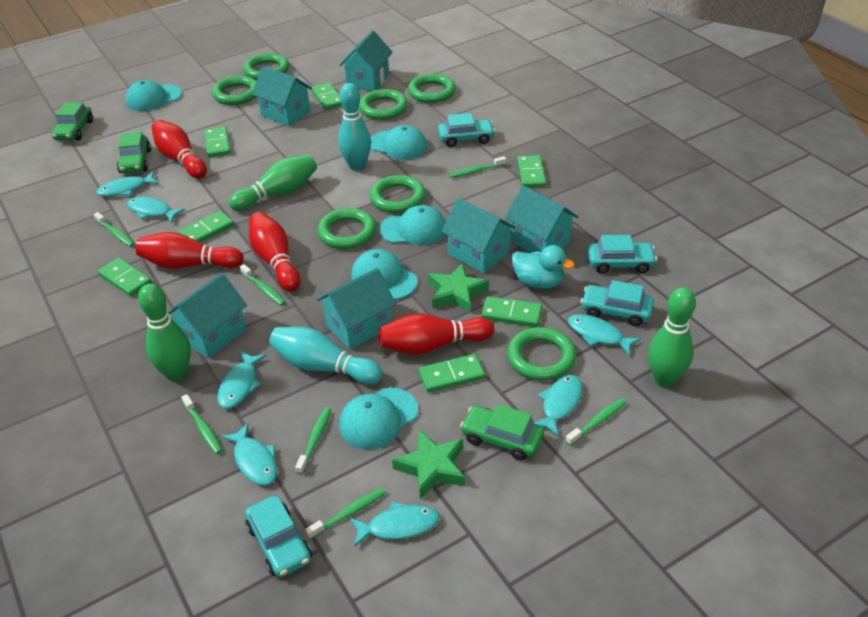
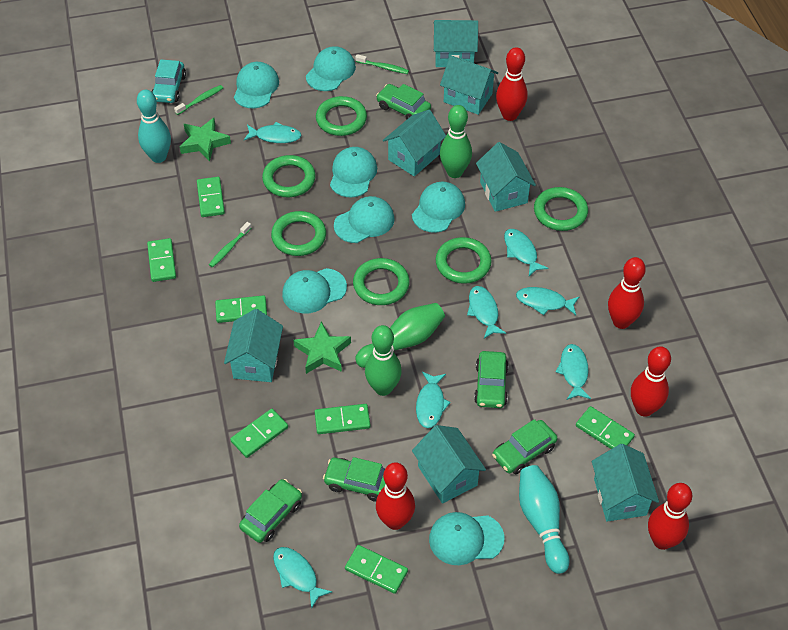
green car: [51,102,93,141] [117,132,151,173] [460,404,544,461] = 3 -> [239,479,302,543] [323,457,386,502] [376,84,431,120] [474,351,509,408] [492,419,558,474] = 5
green ring: [212,76,257,105] [243,53,289,80] [317,208,376,249] [359,89,408,120] [370,175,426,213] [408,74,456,103] [507,327,576,380] = 7 -> [262,155,316,197] [271,211,326,256] [316,96,367,136] [353,258,410,305] [436,237,492,284] [534,187,588,231] = 6
green toothbrush: [94,212,134,247] [181,394,222,454] [240,264,286,305] [295,407,332,474] [305,488,386,539] [449,156,506,178] [565,398,627,446] = 7 -> [174,85,223,115] [209,222,251,268] [355,54,409,74] = 3
red bowling pin: [136,232,244,269] [151,120,207,178] [249,212,301,291] [379,313,494,355] = 4 -> [376,462,415,530] [496,47,527,121] [608,257,646,329] [631,346,671,417] [648,483,692,550] = 5
turquoise cap: [126,80,182,111] [339,387,418,449] [351,249,418,300] [371,125,427,160] [379,205,446,245] = 5 -> [234,62,279,108] [282,268,347,313] [306,46,356,91] [330,147,377,197] [334,196,395,243] [412,182,465,233] [429,512,504,565] = 7
turquoise car: [245,495,312,577] [438,113,495,147] [581,280,654,326] [588,235,657,274] = 4 -> [152,59,186,103] = 1
turquoise duck: [511,245,575,289] = 1 -> none = 0
turquoise house: [168,273,247,358] [252,66,312,126] [317,268,396,349] [340,31,393,91] [441,198,516,273] [505,186,578,253] = 6 -> [224,309,283,382] [383,110,446,176] [412,425,486,503] [434,20,478,67] [440,55,498,115] [476,142,536,212] [592,444,659,521] = 7

